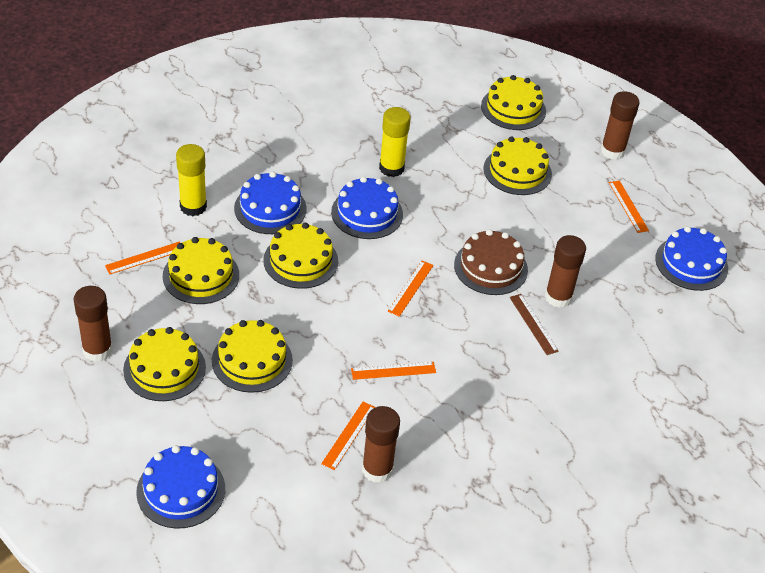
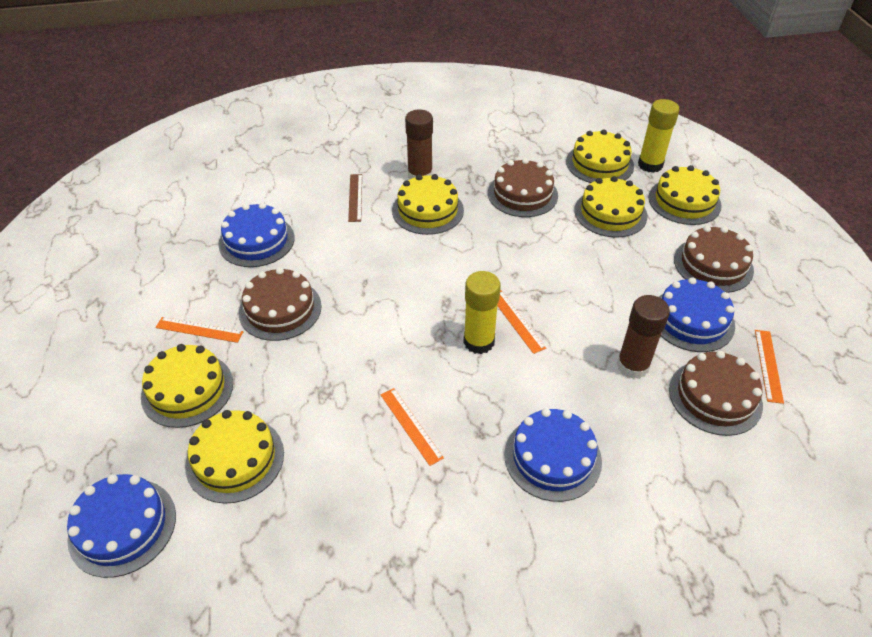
brown cake: [454,229,528,295] = 1 -> [239,267,322,341] [488,158,558,217] [669,351,763,436] [674,226,754,293] = 4
brown glue stick: [74,286,113,362] [362,406,400,483] [545,235,586,308] [601,91,639,160] = 4 -> [405,110,433,179] [616,295,670,379] = 2
orange ruler: [105,241,180,274] [321,402,375,470] [351,362,436,380] [388,261,434,317] [609,181,649,233] = 5 -> [155,317,243,343] [381,388,444,466] [497,290,546,354] [755,330,784,404] = 4

